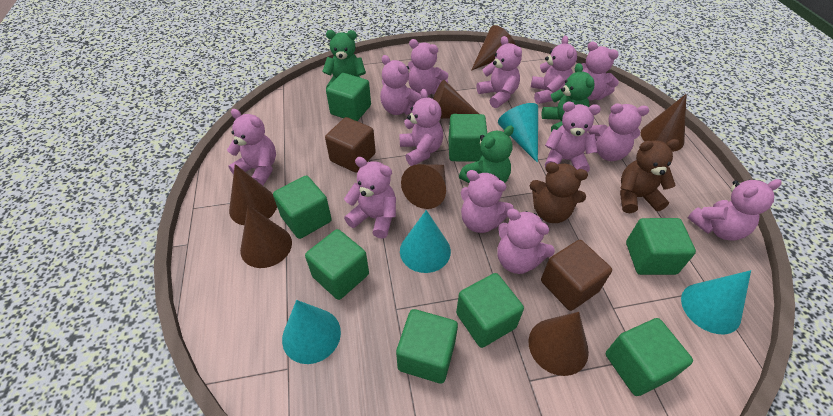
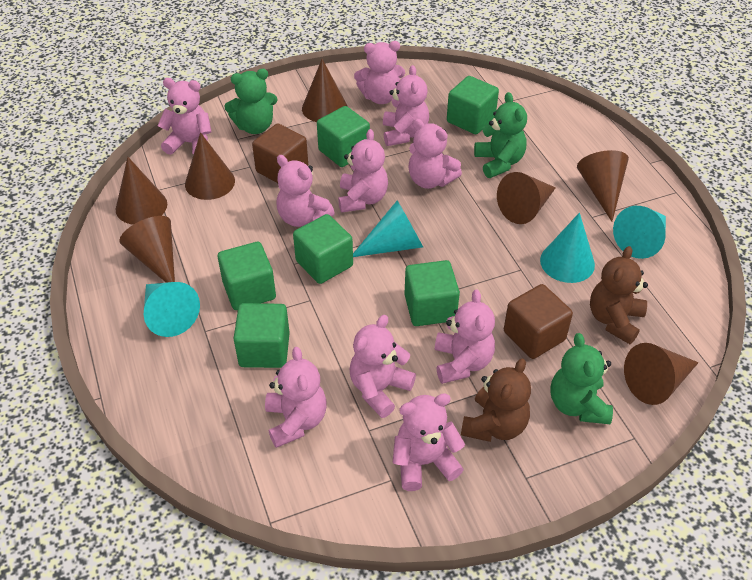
green cube: [273,176,332,239] [305,229,369,300] [326,73,371,121] [396,309,458,384] [448,114,487,162] [456,273,524,348] [606,318,693,396] [626,218,696,275] = 8 -> [218,242,276,310] [234,303,290,368] [293,214,353,284] [317,106,370,167] [404,260,460,326] [447,76,499,134] = 6
pink teddy bear: [227,109,276,186] [344,157,396,239] [380,55,422,115] [399,89,443,166] [408,39,448,95] [461,170,514,233] [477,36,522,108] [497,209,555,274] [531,36,577,104] [545,102,601,173] [582,42,619,100] [588,104,649,161] [688,179,781,241] = 13 -> [158,78,211,155] [265,347,327,448] [276,155,335,227] [338,129,388,213] [349,315,416,418] [354,41,405,104] [383,65,429,146] [393,393,465,491] [408,119,462,189] [435,290,495,384] = 10

